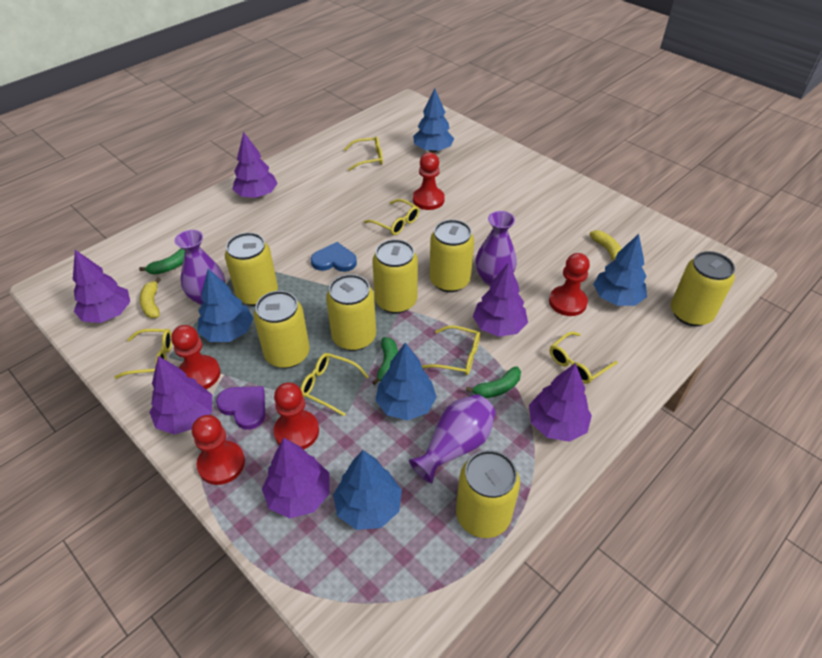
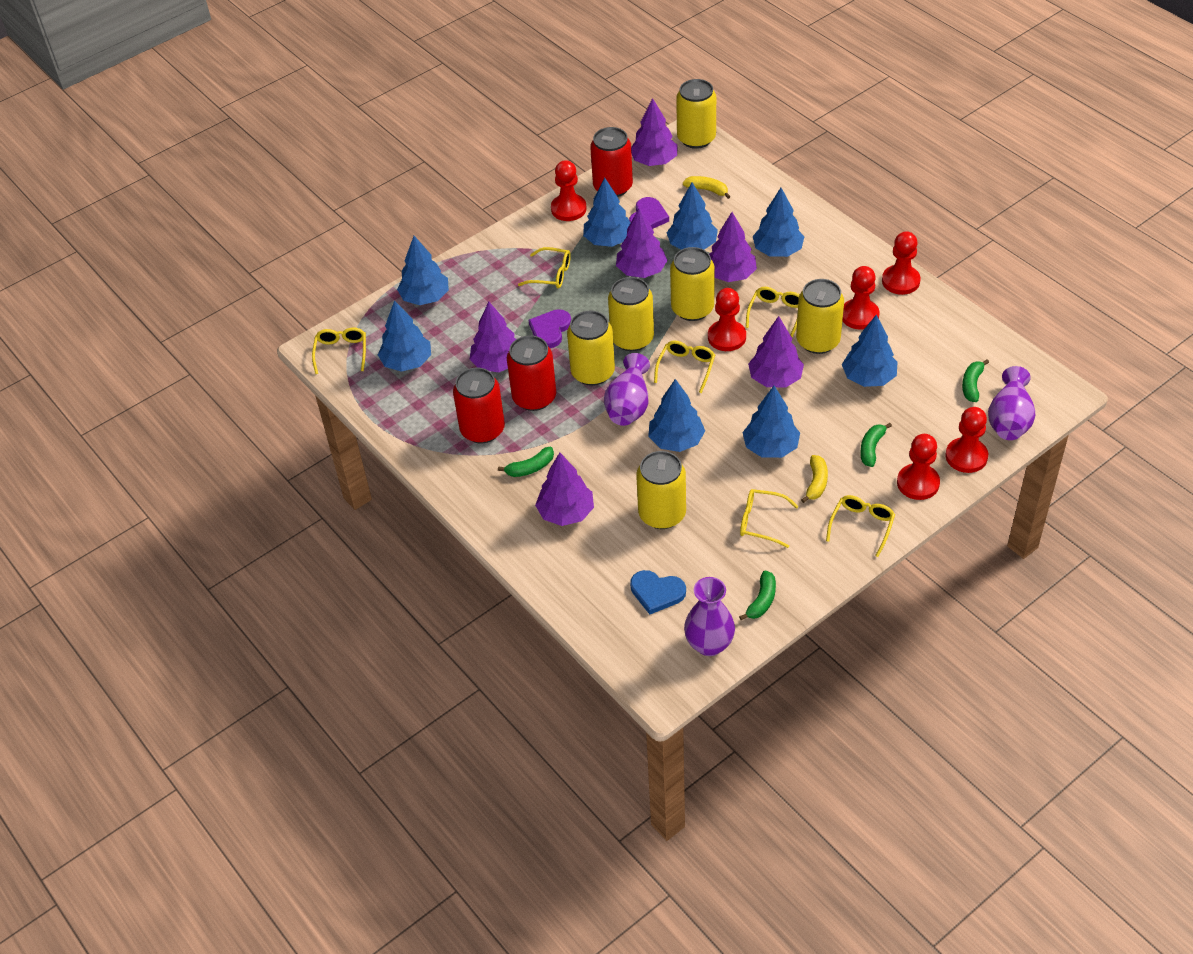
blue tree: [198,269,254,342] [333,450,402,530] [375,342,437,421] [413,89,454,152] [593,234,647,306] = 5 -> [378,300,431,372] [397,236,449,305] [583,178,630,247] [648,379,705,452] [667,182,718,250] [742,386,800,458] [753,188,804,257] [842,315,898,387] = 8
green banana: [139,248,185,275] [372,337,398,385] [466,367,521,398] = 3 -> [498,447,554,477] [739,570,776,620] [860,423,892,467] [962,359,989,402] = 4
purple heart: [216,386,265,430] = 1 -> [529,309,571,348] [629,197,669,229] = 2
red can: none = 0 -> [453,368,505,443] [507,335,556,411] [590,127,633,197] = 3
red pawn: [171,325,221,389] [192,415,245,485] [274,382,319,450] [413,153,445,210] [549,253,590,316] = 5 -> [551,160,587,221] [708,288,746,351] [842,266,880,330] [882,231,921,295] [897,434,940,500] [945,407,988,473] = 6
yellow can: [225,232,278,306] [254,291,310,368] [326,274,376,351] [372,239,418,314] [429,220,474,292] [456,450,520,538] [671,251,735,326] = 7 -> [567,311,615,386] [608,277,654,351] [636,451,686,529] [670,247,715,321] [676,79,716,149] [796,279,844,354] = 6

